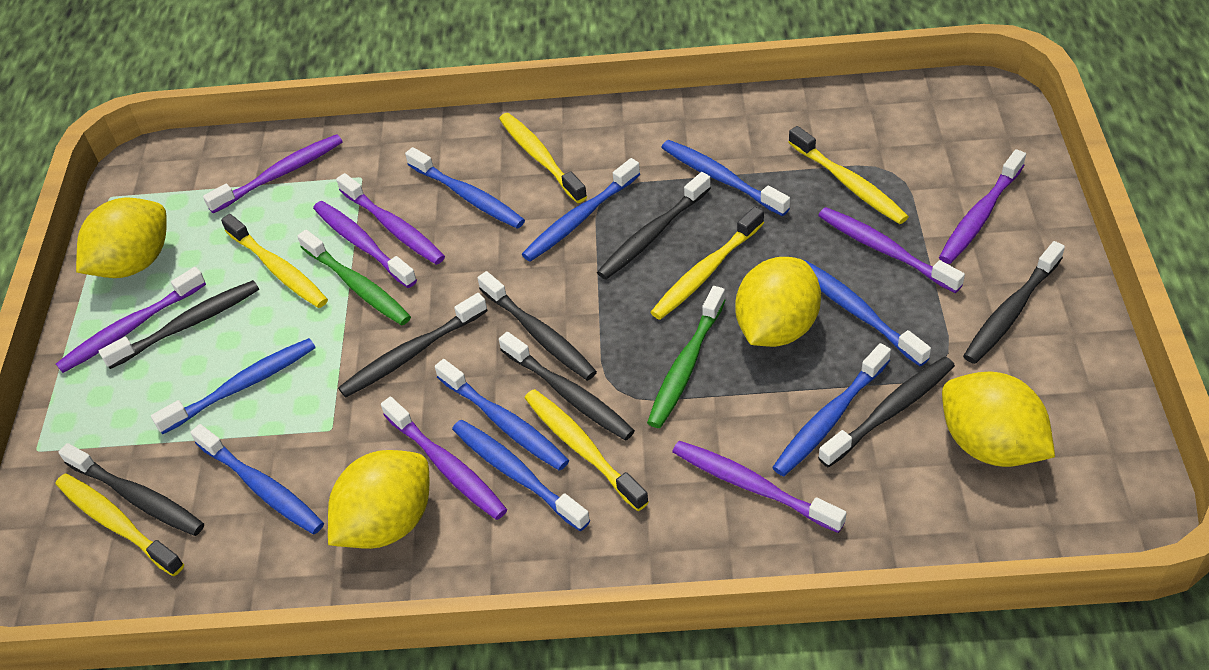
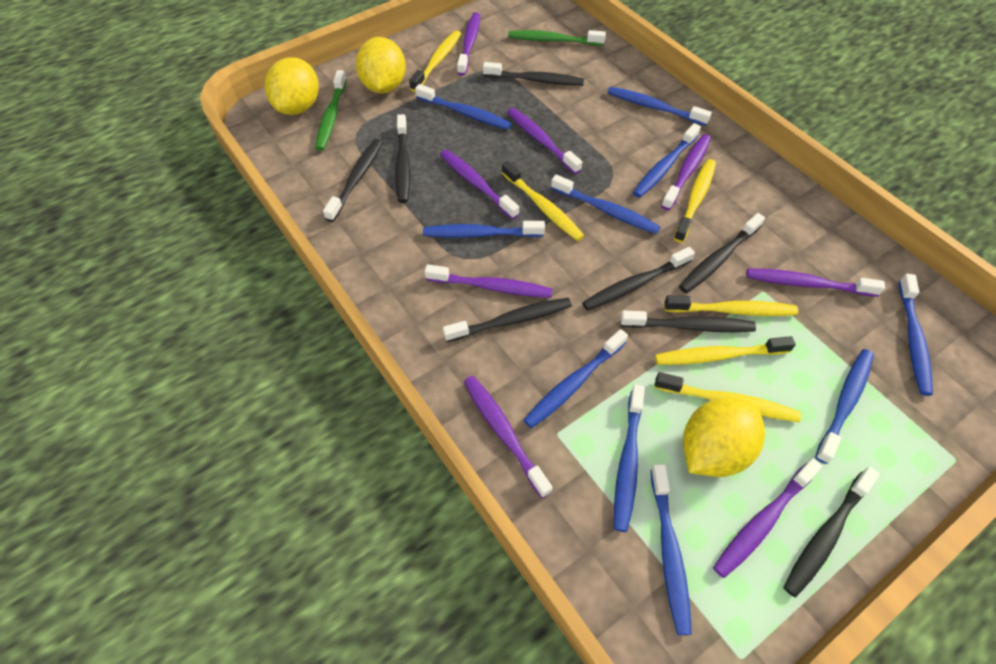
blue toothbrush: [151,338,316,434] [190,424,324,534] [405,147,525,229] [435,359,569,471] [452,420,590,531] [522,158,640,262] [661,140,790,216] [772,343,891,476] [804,260,931,366] = 9 -> [415,84,512,130] [423,221,545,238] [523,329,628,428] [551,174,660,234] [607,87,712,126] [614,384,645,532] [633,123,701,198] [651,464,692,635] [815,349,874,464] [899,274,933,396] = 10
yellow lemon: [76,198,167,278] [328,450,430,549] [735,257,821,347] [942,372,1055,467] = 4 -> [265,57,319,115] [356,37,406,94] [683,397,765,477] = 3

